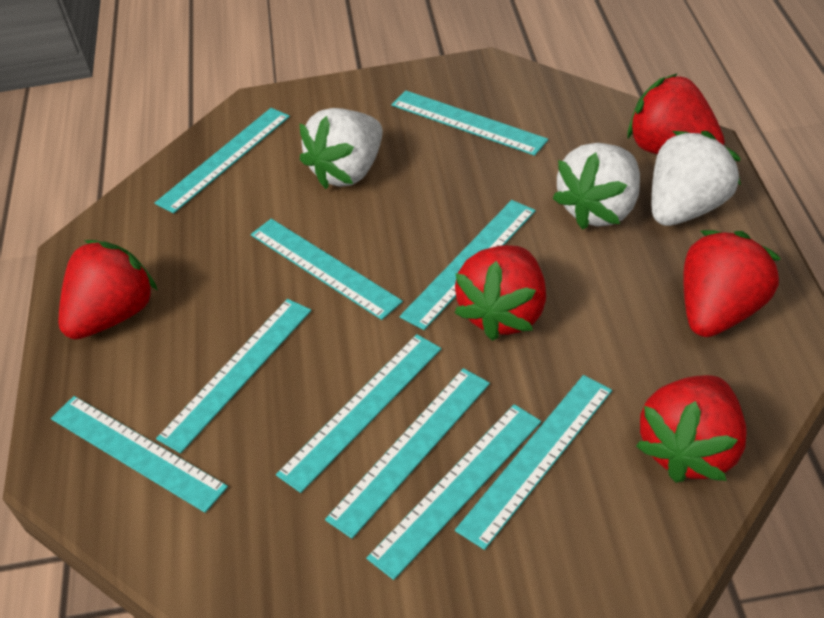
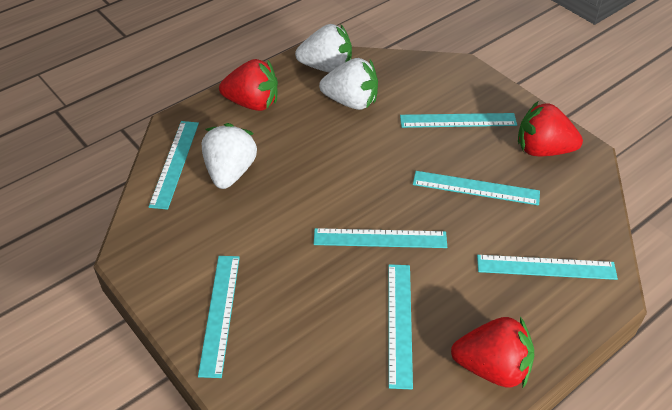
red strawberry: [58,240,158,339] [455,245,546,341] [627,73,725,154] [636,375,747,483] [683,230,781,337] = 5 -> [219,59,278,111] [451,317,534,388] [518,102,583,156] = 3
turquoise ruler: [51,396,228,513] [155,108,290,214] [156,299,311,453] [251,219,403,320] [276,334,441,493] [325,368,490,539] [366,404,541,580] [391,90,548,156] [399,200,536,330] [455,375,612,550] = 10 -> [149,121,199,210] [198,256,240,378] [314,228,447,248] [388,264,413,389] [400,113,517,128] [413,171,540,205] [477,255,618,280] = 7

